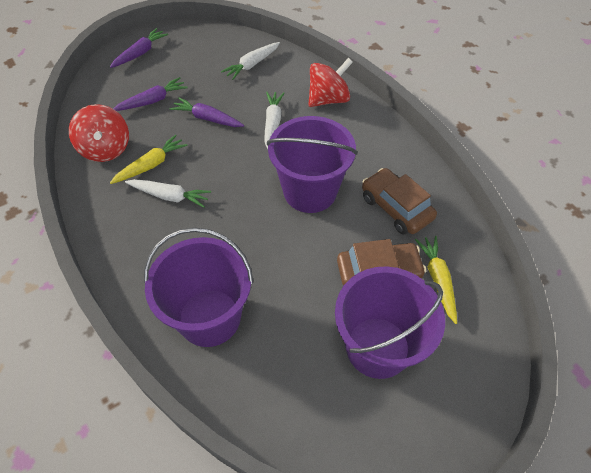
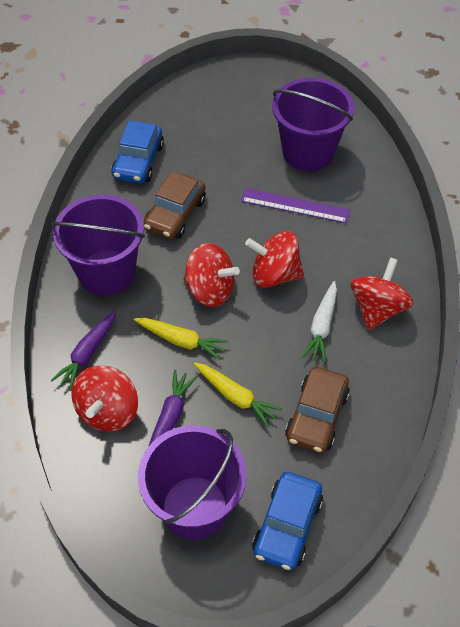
blue car: none = 0 -> [111,120,164,183] [252,472,323,570] = 2
purple carrot: [110,28,168,68] [113,77,188,111] [170,97,244,127] = 3 -> [50,310,116,391] [148,370,197,447] = 2
purple ruler: none = 0 -> [241,188,350,223] = 1
red spinning top: [69,104,129,162] [308,58,353,107] = 2 -> [72,365,138,432] [183,243,240,307] [245,231,304,288] [351,257,413,330] = 4
white carrot: [125,179,211,208] [221,42,280,80] [264,92,285,149] = 3 -> [302,281,337,363] = 1

